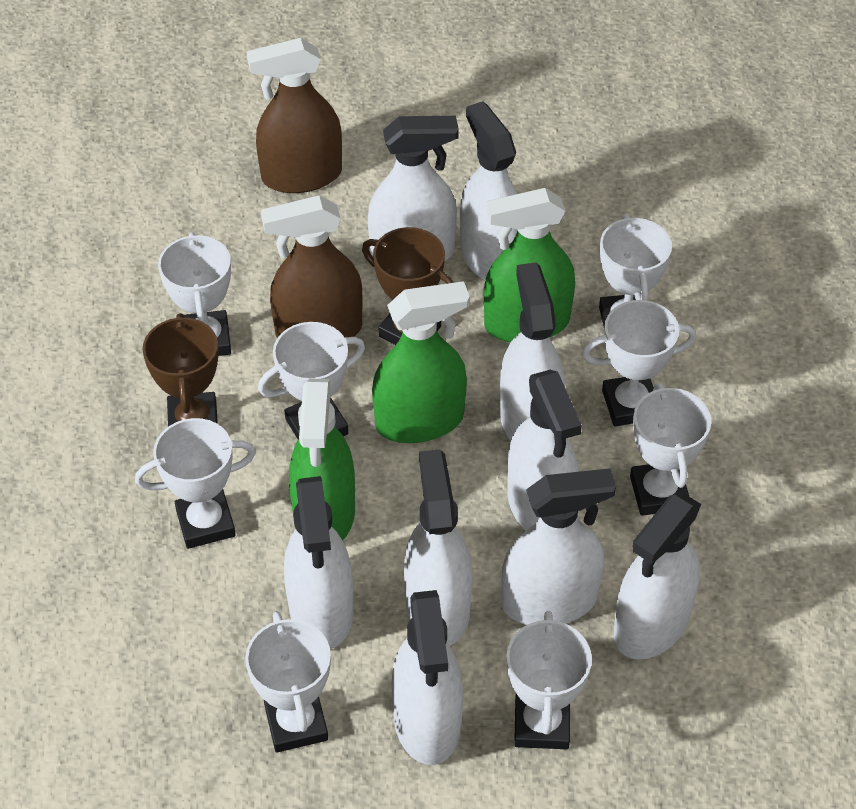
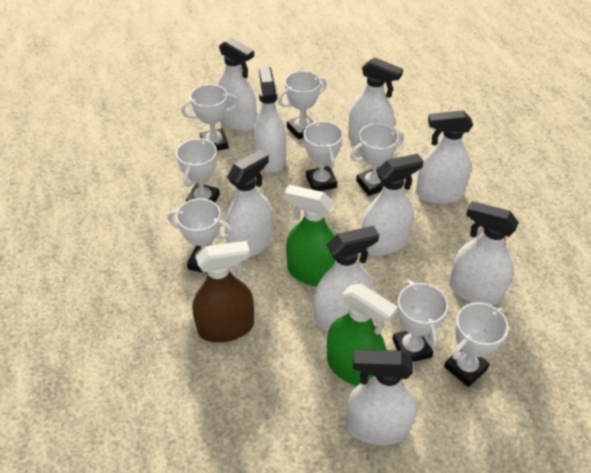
brown spray bottle: [247,38,342,193] [261,195,363,338] = 2 -> [193,241,254,343] = 1
brown trophy: [142,313,218,426] [362,227,454,345] = 2 -> none = 0
green spray bottle: [289,379,355,541] [372,281,470,443] [484,188,575,342] = 3 -> [284,185,335,286] [327,283,398,386] = 2

